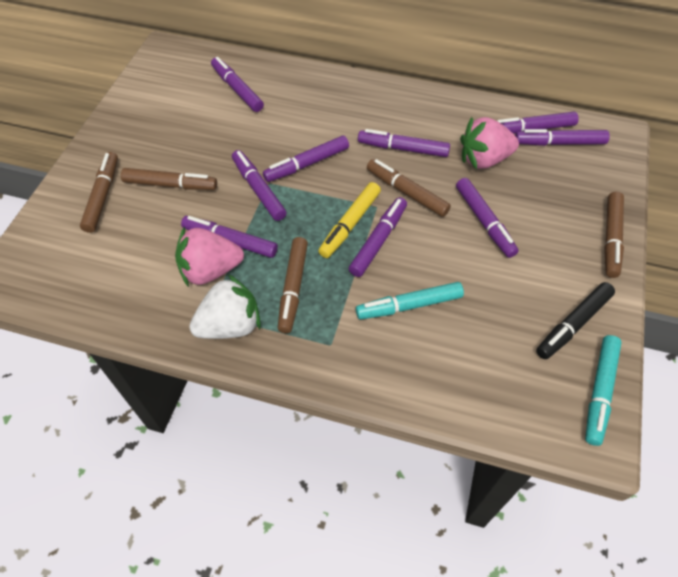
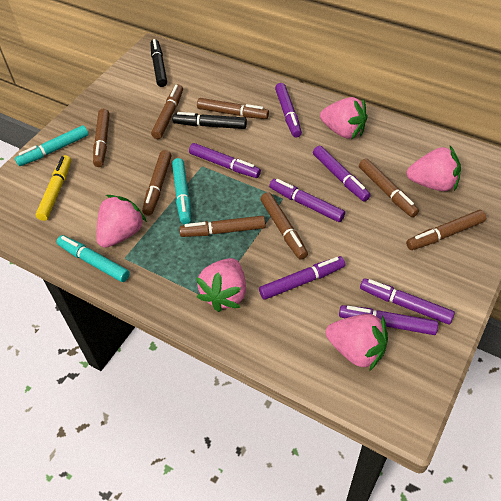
black marker: [536,282,615,359] = 1 -> [151,39,167,87] [172,112,247,129] = 2
brown marker: [80,152,118,233] [121,168,217,190] [278,237,308,333] [367,159,451,217] [604,192,624,278] = 5 -> [93,109,110,167] [142,150,171,215] [151,85,183,139] [179,216,266,237] [197,98,269,119] [261,192,308,260] [359,158,419,217] [406,210,486,250] = 8
pink strawberry: [175,227,244,287] [460,117,519,170] = 2 -> [96,195,147,248] [196,258,246,312] [320,97,368,139] [326,314,388,371] [407,146,461,191] = 5
purple marker: [181,216,278,258] [211,57,264,112] [232,150,287,221] [263,136,349,182] [349,197,407,277] [358,129,450,157] [456,178,519,258] [497,112,579,134] [515,129,610,146] = 9 -> [189,143,261,178] [259,256,345,300] [269,179,345,222] [275,83,302,138] [313,146,371,201] [339,305,438,335] [360,278,455,324] = 7
turquoise marker: [356,282,464,319] [585,335,622,446] = 2 -> [15,125,89,166] [57,235,130,282] [172,158,191,224] = 3
white strawberry: [189,274,261,339] = 1 -> none = 0

